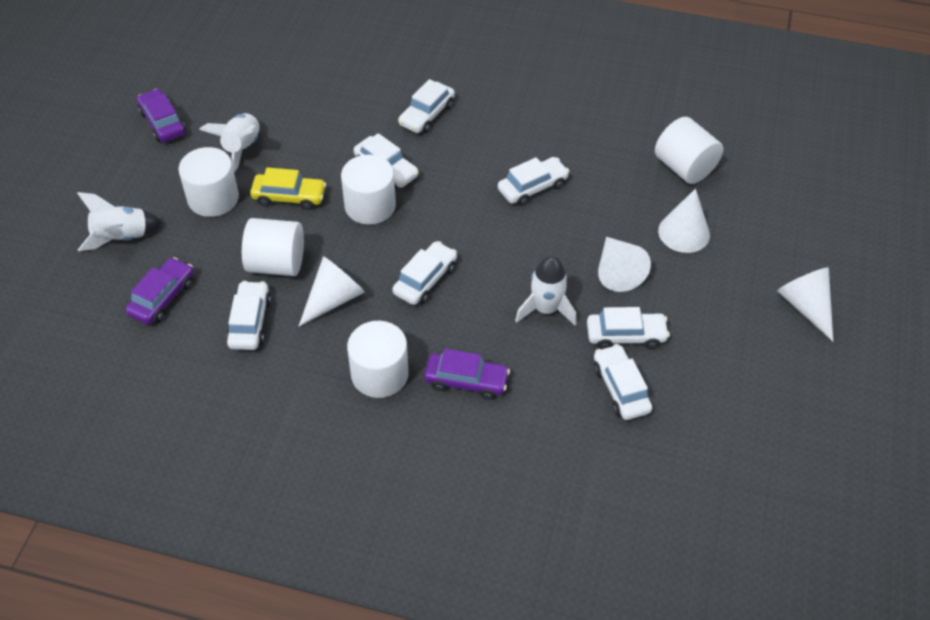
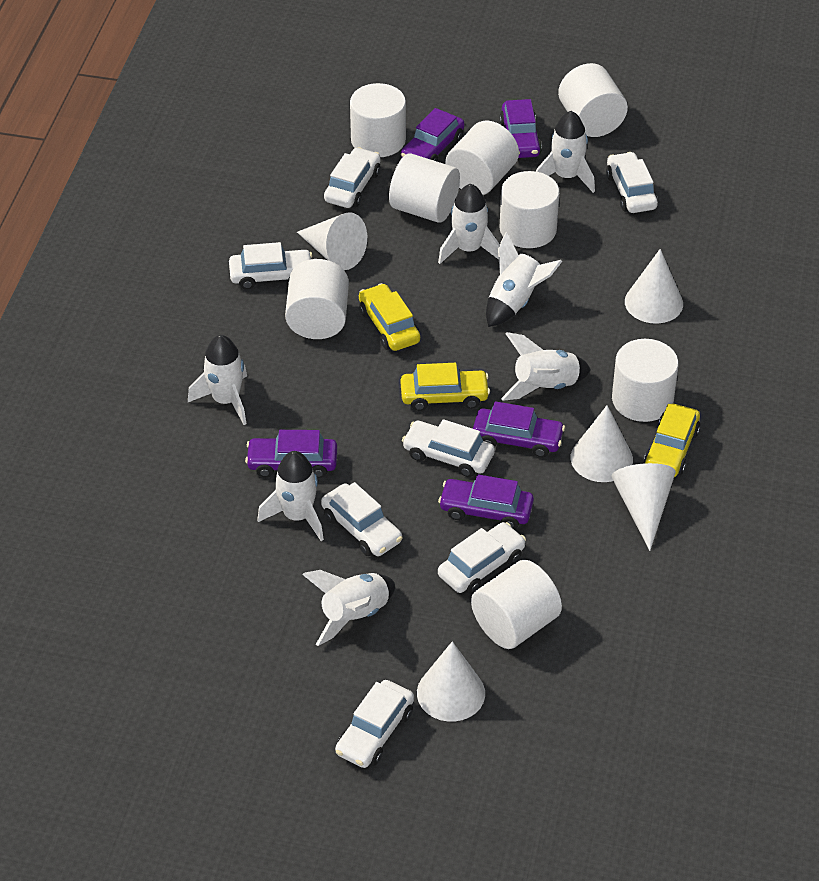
purple car: [125,257,194,325] [137,89,186,142] [424,349,510,400] = 3 -> [245,430,337,478] [401,108,465,161] [438,474,534,529] [473,401,565,457] [499,99,542,158] = 5
white cone: [299,256,365,326] [598,237,651,292] [658,189,710,253] [777,267,833,342] = 4 -> [297,212,367,270] [417,641,485,721] [571,405,633,482] [611,463,676,551] [625,249,683,324] = 5
white cylinder: [179,147,239,217] [242,218,304,276] [341,155,396,225] [347,321,409,398] [655,117,723,184] = 5 -> [285,259,349,339] [350,83,406,157] [389,153,460,223] [445,121,519,195] [471,560,562,649] [500,171,559,248] [558,63,628,137] [612,339,679,422] = 8
white rocket: [77,192,163,251] [199,113,260,173] [515,256,577,325] = 3 -> [188,335,247,425] [257,451,324,541] [302,570,395,646] [438,184,500,264] [486,232,562,327] [501,332,591,401] [536,111,595,193] = 7
yellow car: [250,167,326,210] = 1 -> [359,283,420,351] [400,363,490,411] [644,404,701,477] = 3

